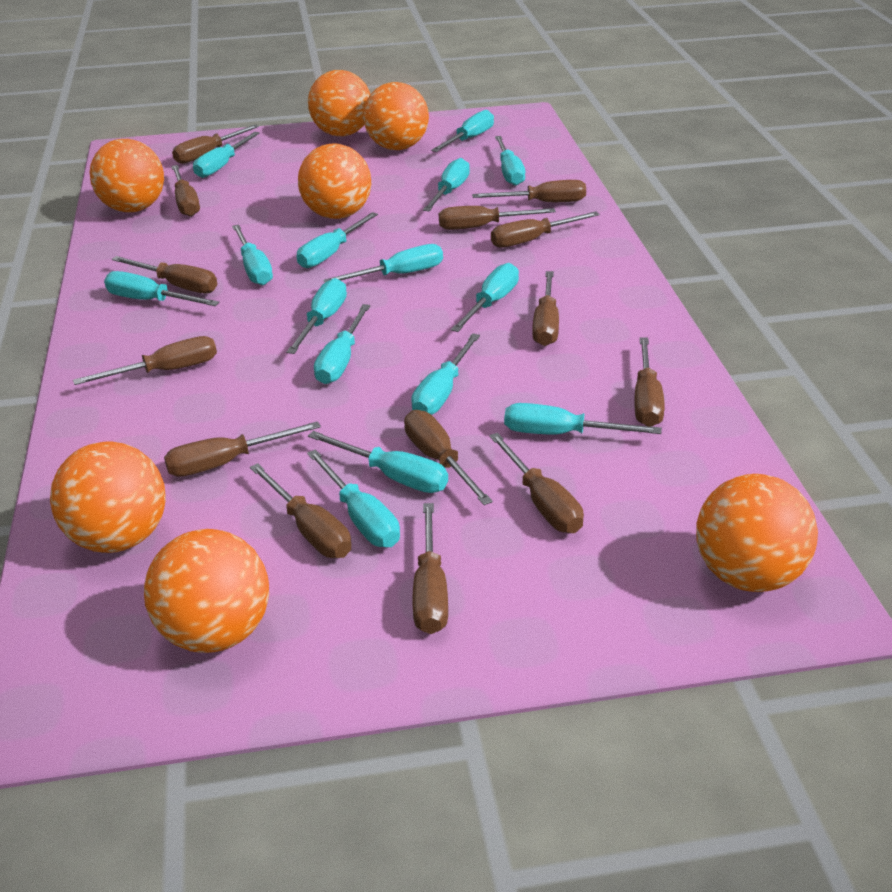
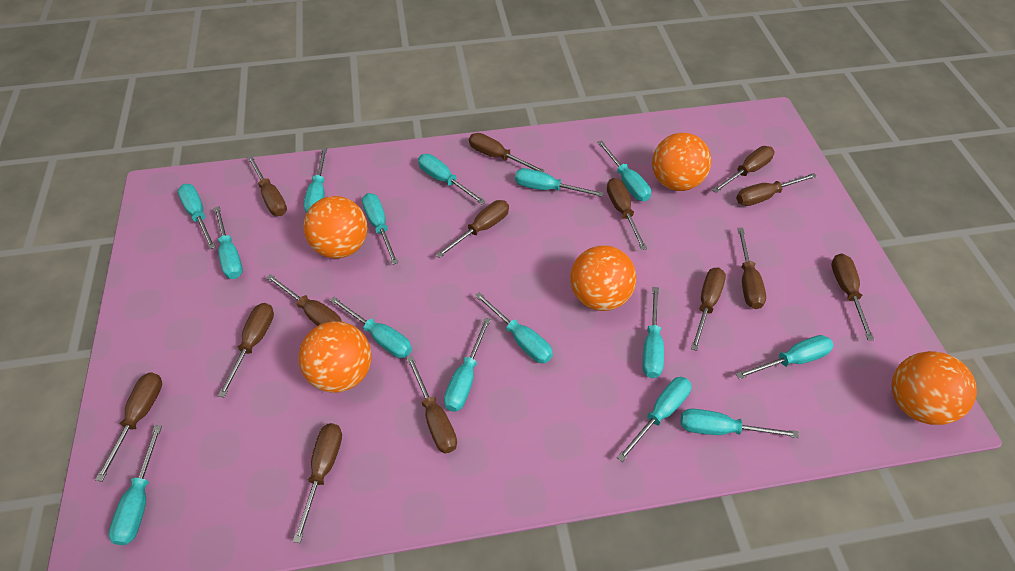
orange ball: [50,441,166,553] [90,139,164,212] [144,529,269,653] [298,144,371,219] [308,70,370,136] [363,82,429,150] [696,474,818,592] = 7 -> [298,321,372,393] [303,196,367,259] [570,245,636,311] [652,133,712,191] [892,351,977,425] = 5

